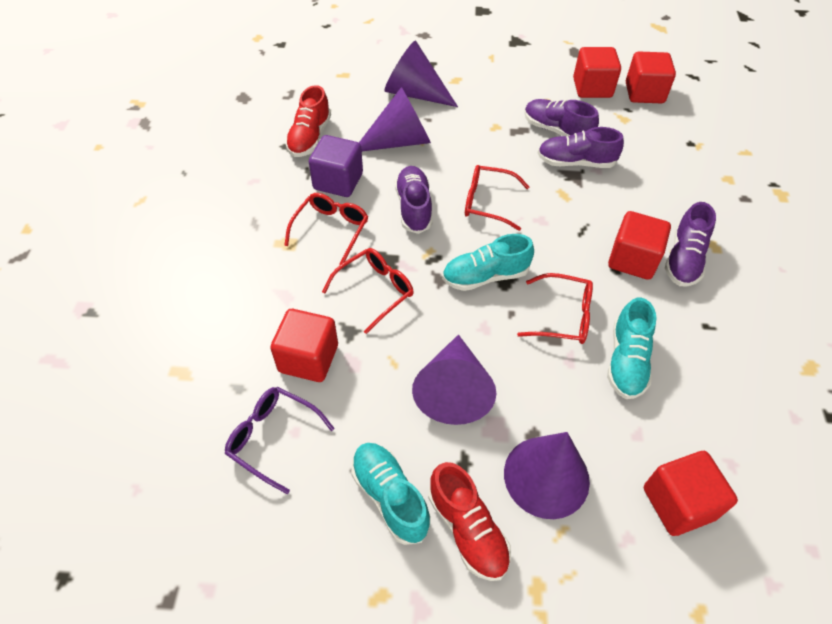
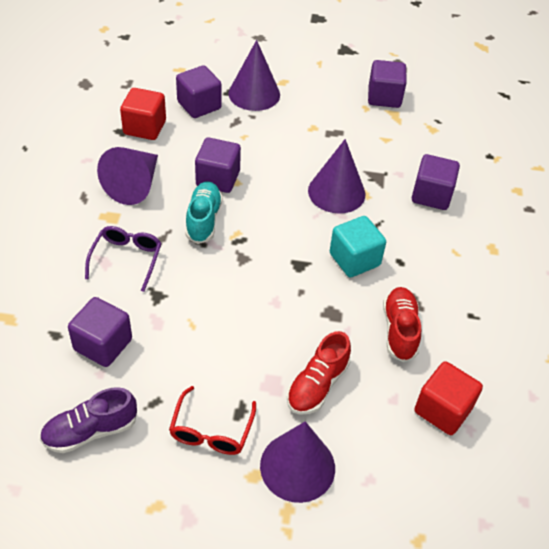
purple cube: [309,135,363,197] = 1 -> [68,297,132,367] [176,65,222,118] [195,138,241,193] [368,60,406,108] [412,154,460,210] = 5
purple shoe: [395,166,432,234] [524,99,599,136] [538,127,624,168] [665,202,716,287] = 4 -> [40,387,137,453] = 1
red cube: [270,309,338,382] [573,47,621,98] [608,211,671,280] [626,51,676,103] [644,451,738,536] = 5 -> [120,88,166,140] [414,361,483,435] = 2
red glasses: [284,193,368,265] [322,248,414,334] [465,165,529,231] [517,273,593,344] = 4 -> [169,386,256,455] = 1
turquoise cube: none = 0 -> [330,216,386,278] = 1
turquoise shoe: [351,443,431,545] [442,234,534,291] [607,298,657,399] = 3 -> [185,181,223,244] = 1

